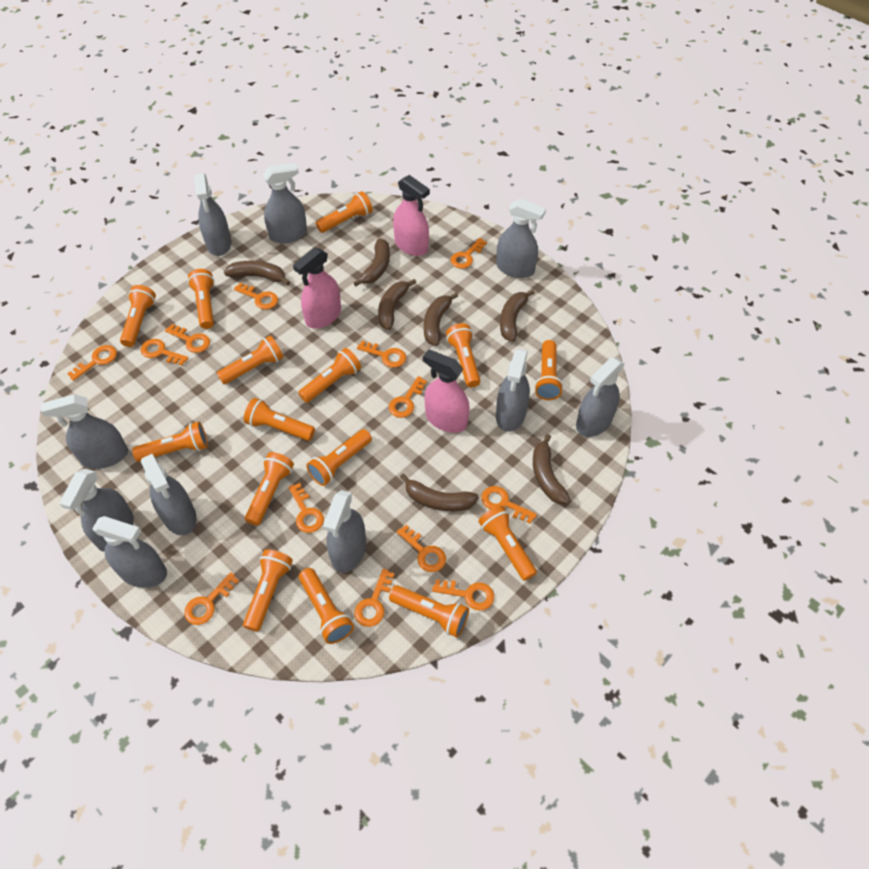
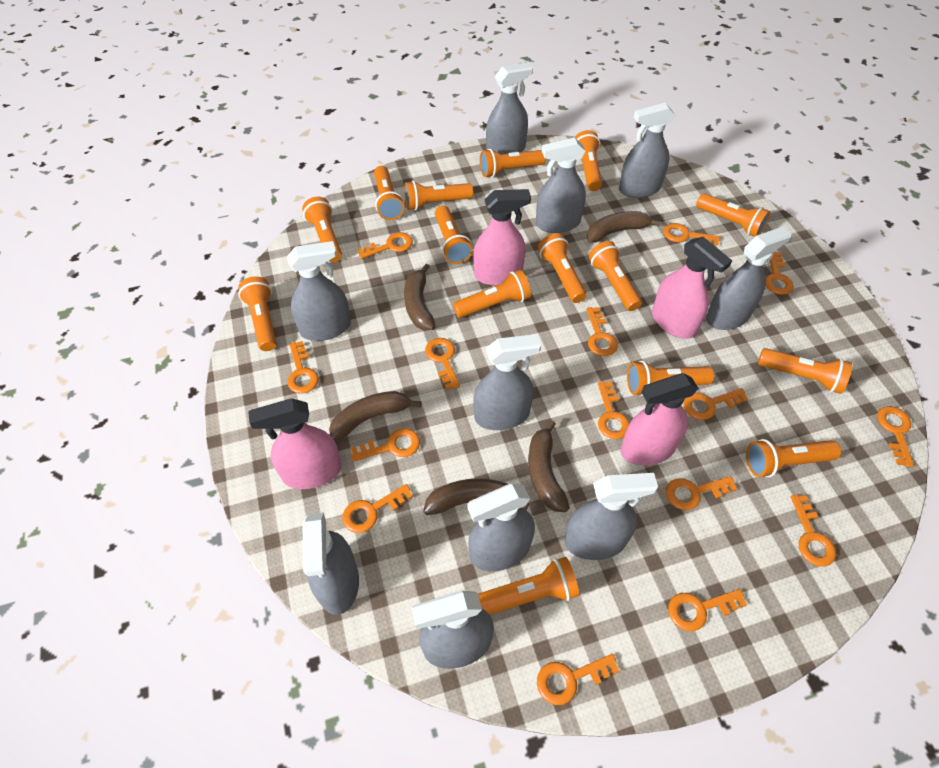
brown banana: [224,261,290,286] [354,238,390,286] [378,279,416,330] [400,473,479,511] [424,293,458,346] [500,289,535,342] [533,434,570,504] = 7 -> [329,391,421,441] [404,264,435,330] [423,478,529,515] [528,420,570,512] [587,211,661,242] = 5
orange key: [67,345,117,381] [141,339,189,366] [165,324,210,353] [184,572,239,625] [234,283,278,310] [288,483,324,533] [355,569,394,627] [357,341,406,368] [389,376,427,418] [397,525,446,572] [432,579,494,611] [450,238,487,269] [481,486,537,524] = 13 -> [287,341,319,394] [342,484,413,533] [351,428,420,462] [358,232,413,259] [425,338,460,390] [537,654,619,705] [586,307,618,356] [598,381,630,439] [663,223,720,246] [666,476,737,510] [668,589,747,631] [684,388,748,420] [766,252,794,295] [791,495,836,566] [877,406,914,467] = 15
pink spray bottle: [293,247,341,328] [393,175,430,256] [423,349,469,433] = 3 -> [248,398,342,489] [474,189,531,286] [621,373,699,466] [652,237,732,339] = 4

